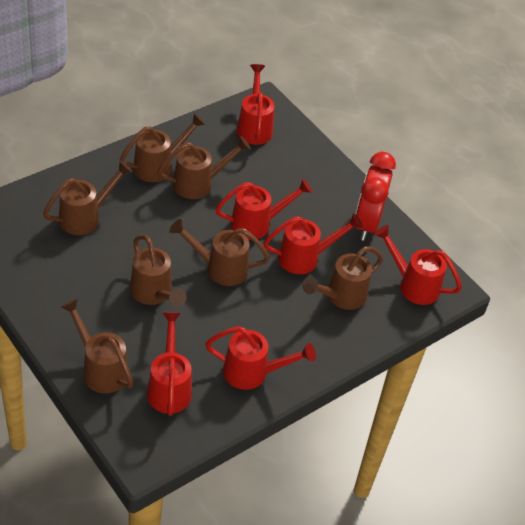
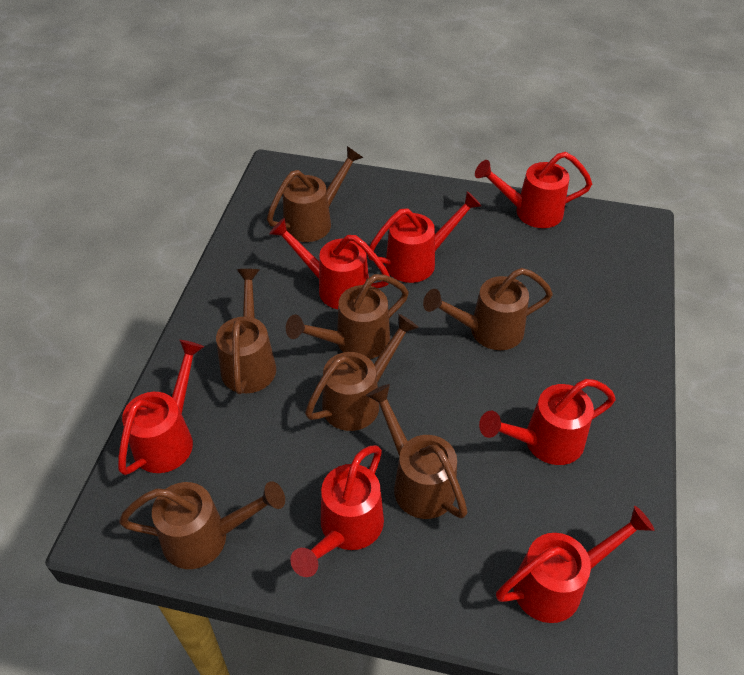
red clock: [356,152,396,241] = 1 -> none = 0
red watering can: [147,312,192,416] [205,326,316,390] [215,179,312,240] [237,64,275,145] [263,213,363,274] [374,225,462,305] = 6 -> [118,340,204,475] [269,218,390,309] [290,445,384,577] [367,191,482,283] [475,152,592,228] [479,379,616,465] [496,506,654,623] = 7

